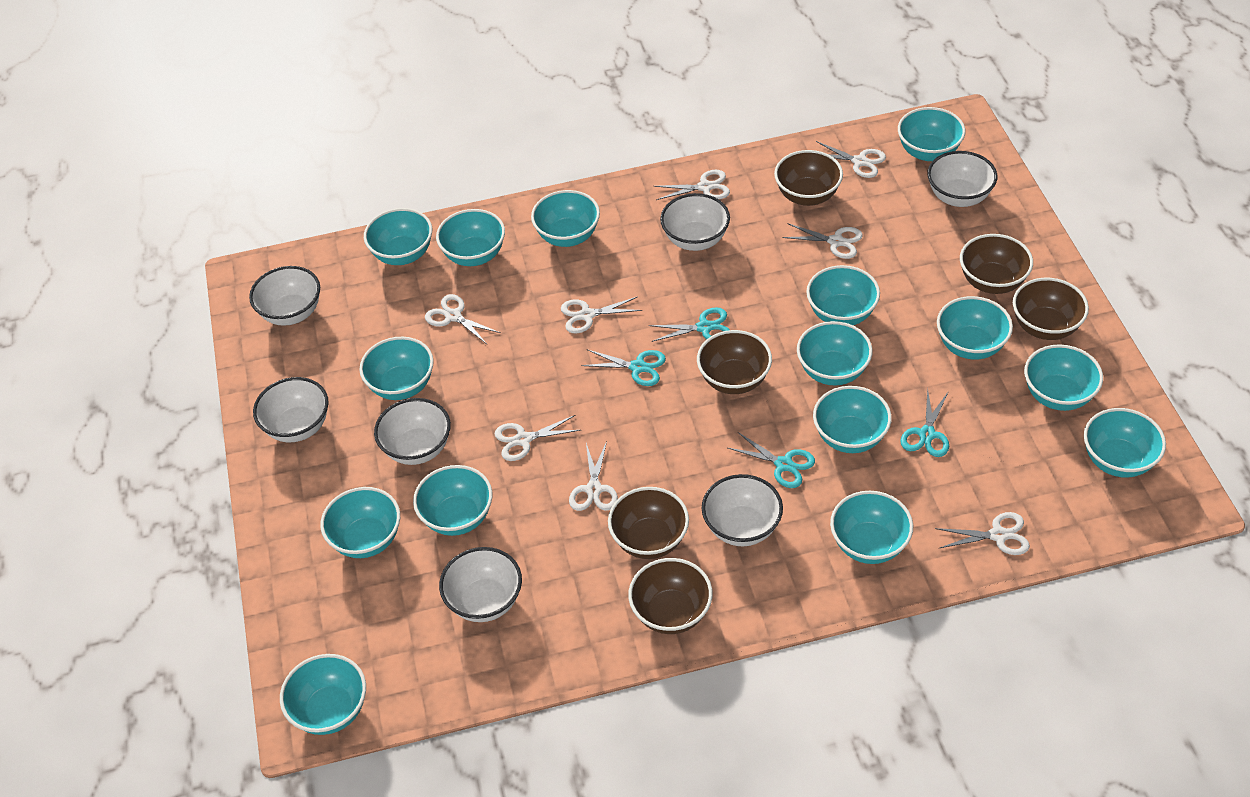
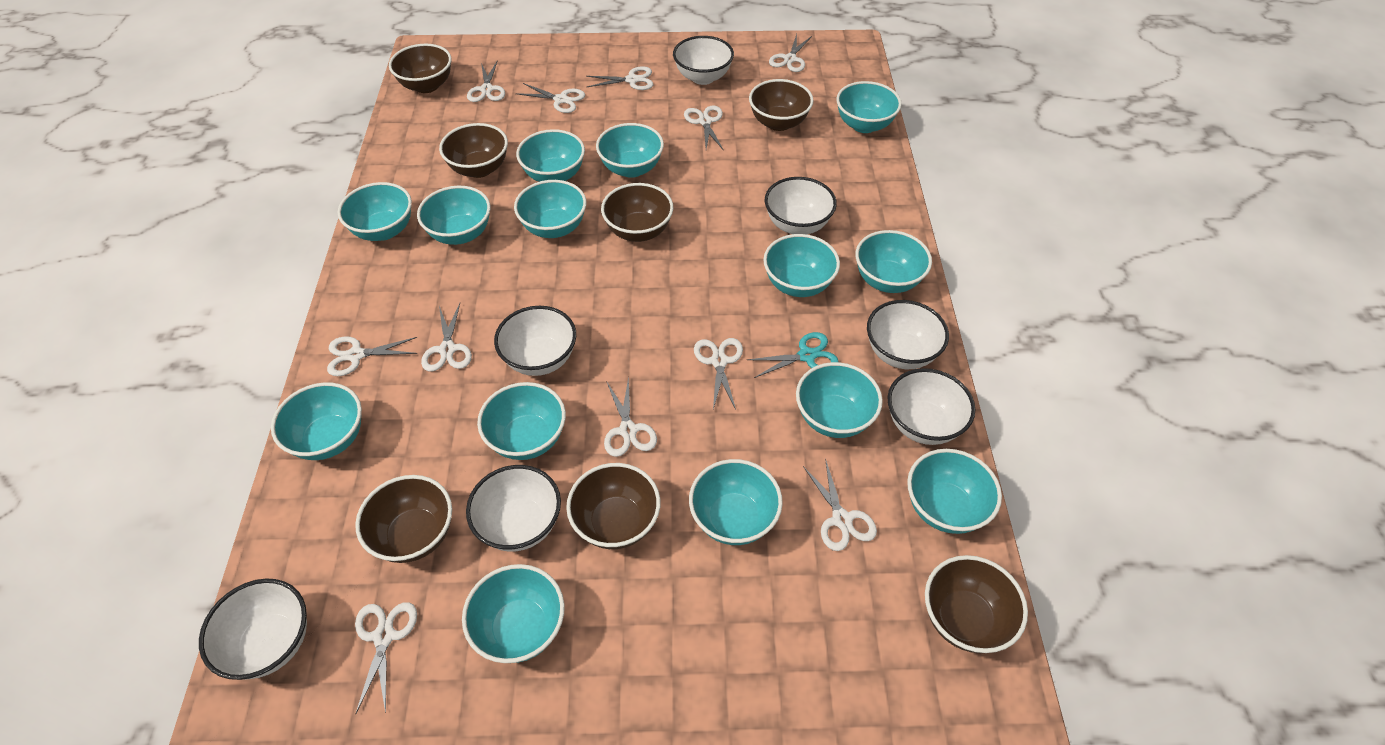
brown bowl: [608,487,689,559] [628,558,713,634] [697,330,772,394] [774,150,843,206] [960,234,1033,294] [1013,278,1089,340] = 6 -> [355,475,452,563] [389,44,452,93] [439,123,508,178] [566,463,661,549] [601,183,673,242] [749,79,814,131] [925,555,1028,653] = 7
turquoise bowl: [280,654,366,735] [320,487,400,558] [359,337,434,400] [364,208,432,265] [413,465,492,536] [436,209,505,266] [531,190,600,247] [797,321,873,386] [806,265,880,325] [813,386,892,453] [830,491,913,564] [898,107,965,161] [937,296,1013,360] [1024,344,1103,411] [1084,408,1166,478] = 15 -> [271,382,362,460] [338,182,412,241] [417,186,490,245] [462,564,565,663] [477,382,566,460] [514,180,586,238] [516,129,585,182] [596,123,664,178] [689,459,783,545] [763,234,840,297] [796,362,883,438] [836,81,902,133] [855,230,932,293] [907,449,1002,534] = 14
turquoise scissors: [581,349,666,386] [649,307,729,342] [728,432,815,488] [900,388,949,457] = 4 -> [747,332,839,378] = 1
white scissors: [425,294,501,344] [495,415,581,461] [561,297,642,333] [569,441,618,511] [654,170,730,200] [782,223,863,259] [816,141,886,178] [935,512,1030,555] = 8 -> [327,336,417,376] [355,602,417,713] [421,303,472,372] [467,60,505,102] [515,83,585,113] [586,66,653,90] [604,376,657,457] [684,105,724,151] [694,338,743,410] [769,34,812,72] [803,458,877,551] = 11

